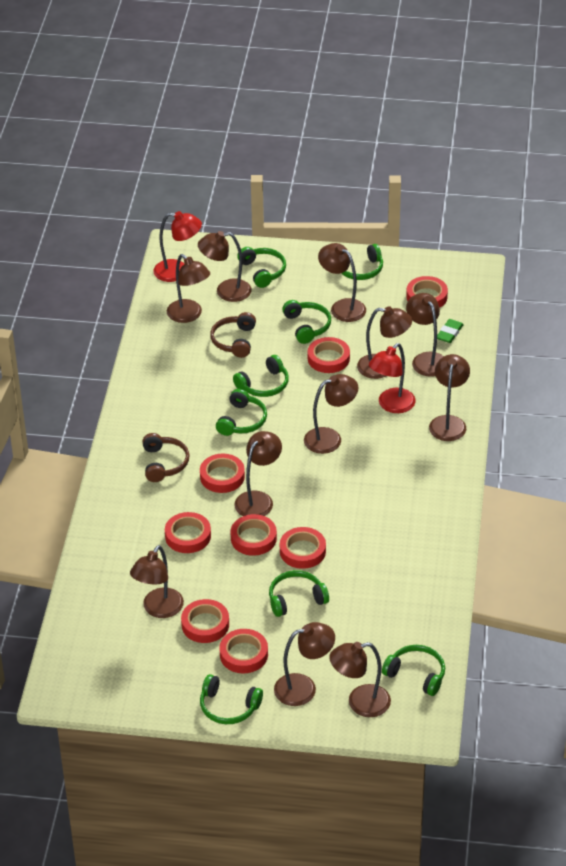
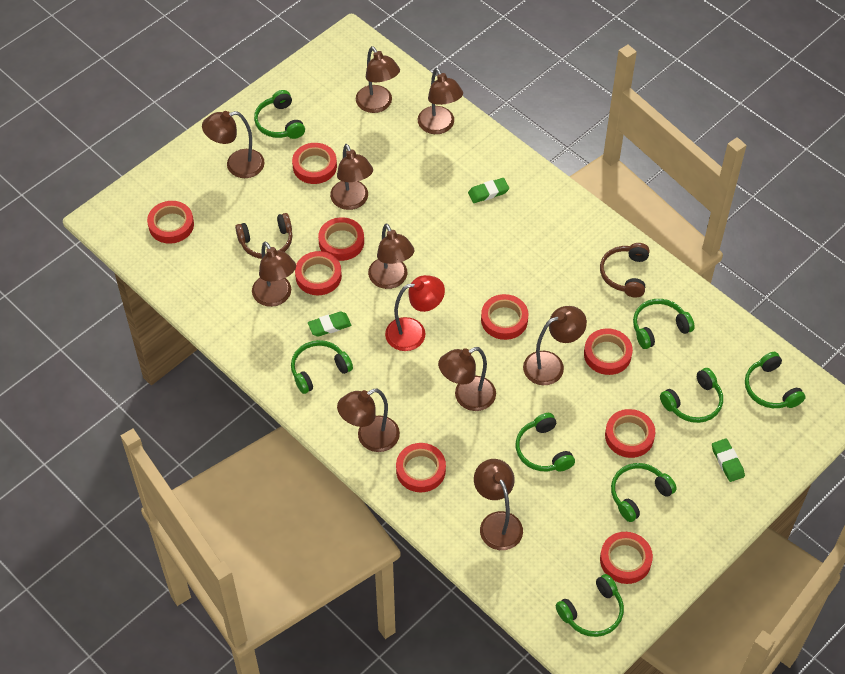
brown lamp: [130,545,184,618] [167,254,210,323] [198,231,252,302] [234,431,282,516] [274,622,335,706] [304,374,358,454] [318,243,366,322] [329,642,391,717] [357,306,412,379] [406,293,444,377] [429,354,470,441] = 11 -> [202,111,265,178] [252,241,296,307] [330,144,373,210] [337,389,400,452] [356,46,400,113] [368,223,414,289] [418,68,463,134] [438,347,496,411] [474,459,523,550] [523,306,587,385] = 10
green eraser: [437,319,464,343] = 1 -> [308,312,351,337] [468,178,509,203] [712,438,745,482] = 3
red lamp: [153,211,202,282] [369,343,416,413] = 2 -> [385,275,445,351] = 1
red tape: [165,512,211,553] [181,599,229,643] [200,454,245,493] [219,629,268,674] [231,514,277,556] [280,527,326,569] [308,337,350,373] [406,276,448,308] = 8 -> [147,201,194,244] [292,143,337,184] [295,251,342,295] [318,217,364,261] [396,443,446,492] [481,294,529,340] [584,328,633,375] [600,532,653,584] [605,409,655,458] = 9

